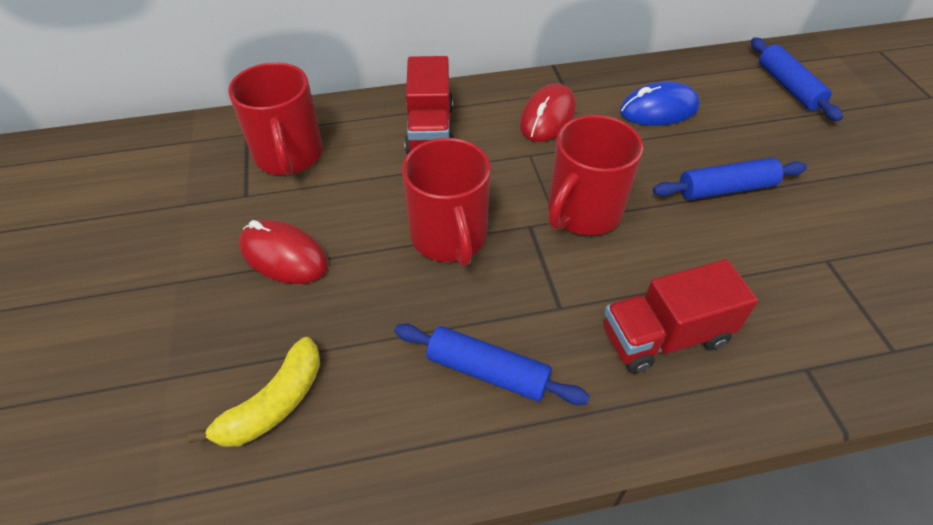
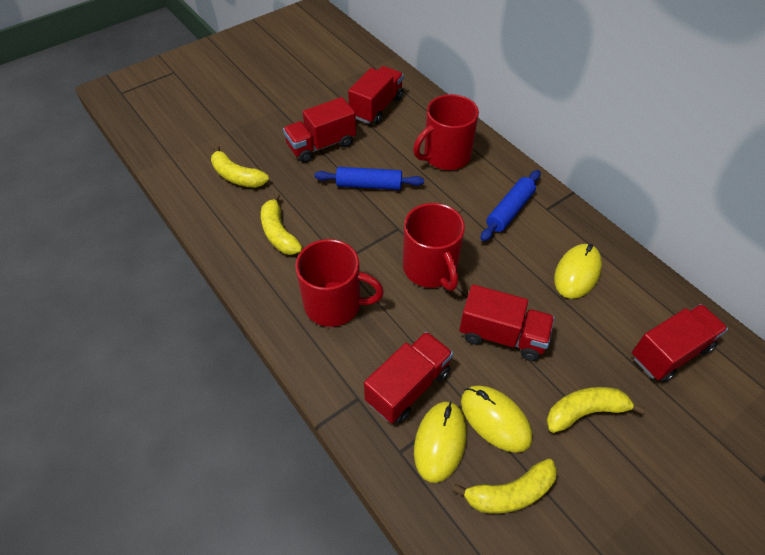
blue mouse: [620,81,700,126] = 1 -> none = 0
blue rolling pin: [394,324,590,405] [653,158,807,200] [751,37,843,121] = 3 -> [314,167,424,190] [480,170,540,241] = 2
red mouse: [239,220,328,284] [520,83,576,142] = 2 -> none = 0
red truck: [405,56,453,154] [604,259,758,374] = 2 -> [283,97,356,163] [348,66,404,125] [364,331,453,423] [459,285,555,361] [632,304,728,382] = 5
yellow banana: [188,337,320,447] = 1 -> [211,145,269,188] [261,193,303,255] [453,459,557,514] [546,387,645,433] = 4
yellow mouse: none = 0 -> [414,401,467,483] [461,385,532,453] [554,244,602,299] = 3

